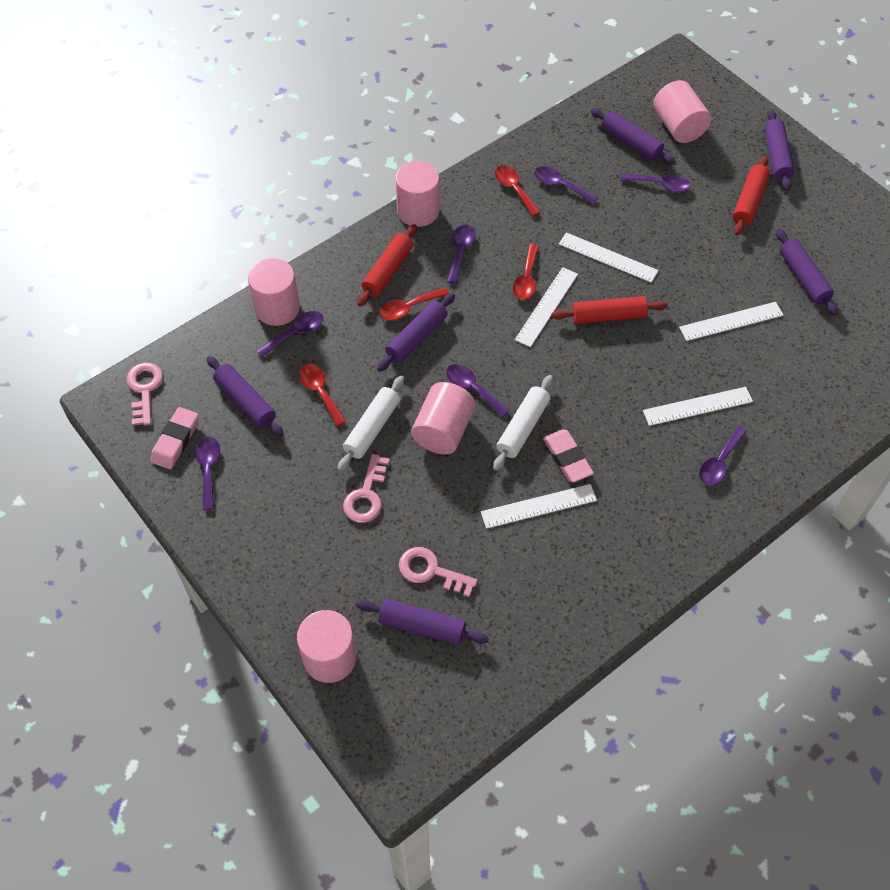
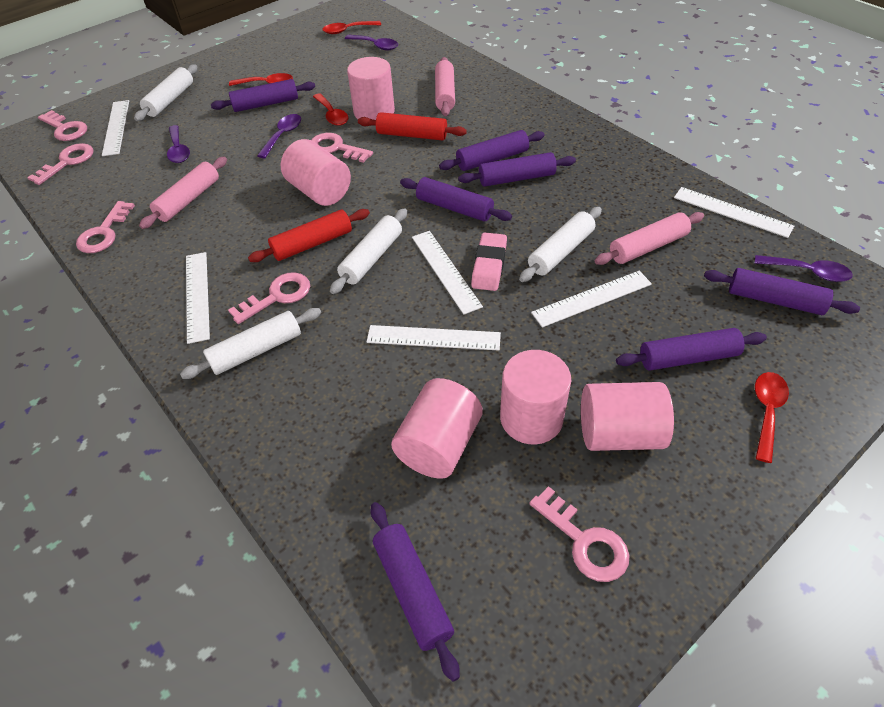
pink eraser: [151,407,199,469] [543,429,594,482] = 2 -> [471,232,507,291] = 1
pink key: [127,363,163,426] [343,454,390,523] [399,547,478,597] = 3 -> [27,143,94,185] [38,110,87,141] [76,201,135,253] [228,272,310,324] [311,133,373,163] [529,486,630,582] = 6
pink rolling pin: none = 0 -> [139,157,227,229] [435,57,455,116] [595,212,704,265] = 3
purple rolling pin: [206,356,283,437] [356,599,489,645] [377,293,455,372] [591,108,676,165] [764,110,795,191] [776,229,838,316] = 6 -> [211,79,315,112] [370,502,460,682] [400,177,512,221] [439,130,545,171] [458,152,576,187] [616,328,767,371] [704,268,860,315] = 7
purple spoon: [195,436,220,510] [256,311,323,357] [446,225,476,284] [446,364,510,417] [534,166,598,204] [620,173,691,192] [699,426,747,485] = 7 -> [167,125,190,163] [257,114,301,158] [345,35,398,50] [754,255,853,282] = 4
red rolling pin: [357,224,417,307] [551,296,668,324] [733,156,770,235] = 3 -> [248,209,370,262] [358,112,467,141] = 2
white rolling pin: [338,376,404,472] [493,375,553,471] = 2 -> [134,64,197,121] [180,308,321,379] [330,208,407,294] [519,207,602,282] = 4
white ruler: [481,484,597,529] [515,267,578,347] [559,233,659,283] [643,387,753,426] [679,302,783,341] = 5 -> [102,100,129,156] [186,252,210,344] [367,325,501,351] [412,231,483,315] [531,271,652,328] [674,187,794,238] = 6

